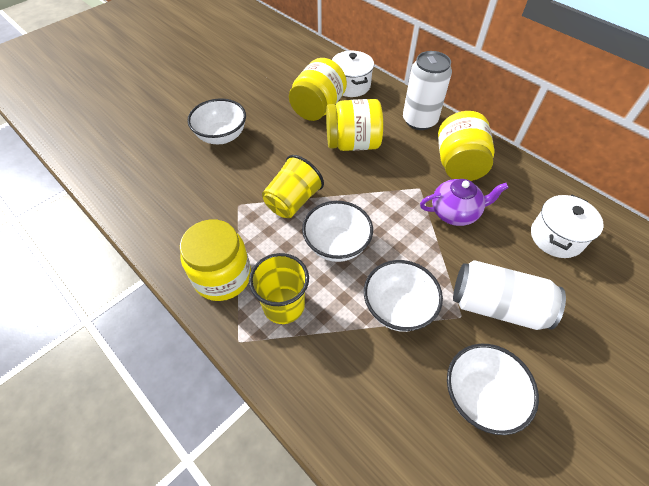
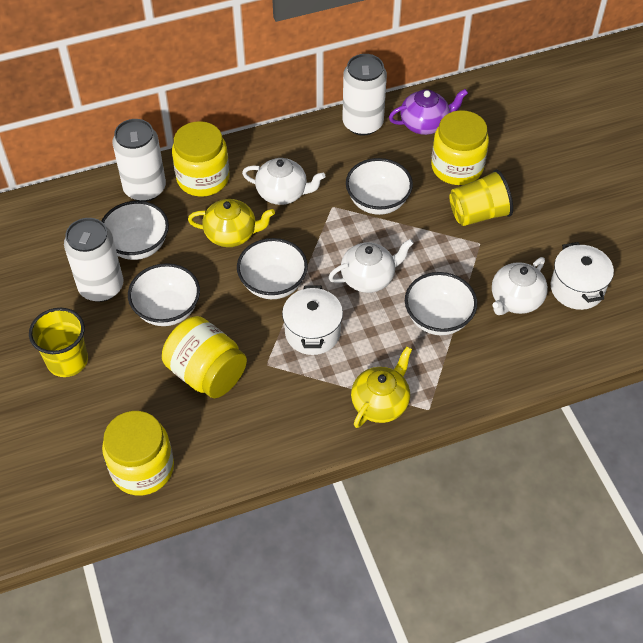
white bowl: [187,98,246,144] [302,201,373,262] [364,260,443,332] [447,344,539,435] = 4 -> [102,201,169,260] [128,263,200,326] [237,238,308,299] [346,158,413,215] [405,272,477,335] = 5
white can: [403,51,452,130] [453,260,566,330] = 2 -> [64,218,123,302] [112,119,166,202] [342,54,387,136] = 3
white teapot: none = 0 -> [242,158,326,205] [328,239,414,293] [492,257,548,315] = 3
yellow teapot: none = 0 -> [188,199,275,247] [351,347,412,428] = 2

